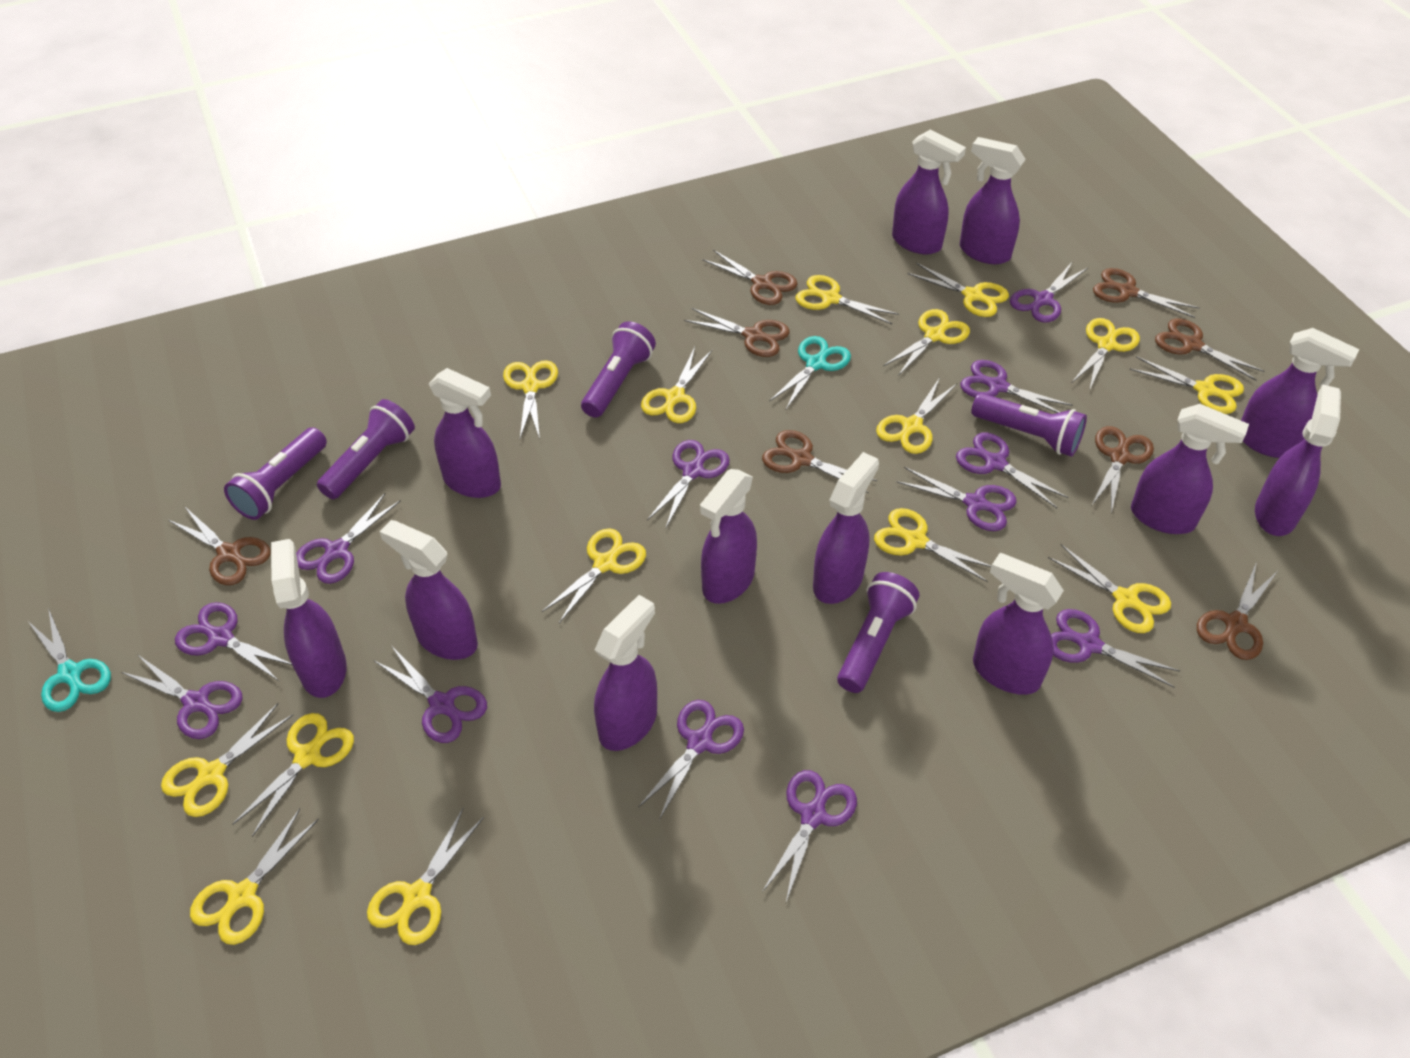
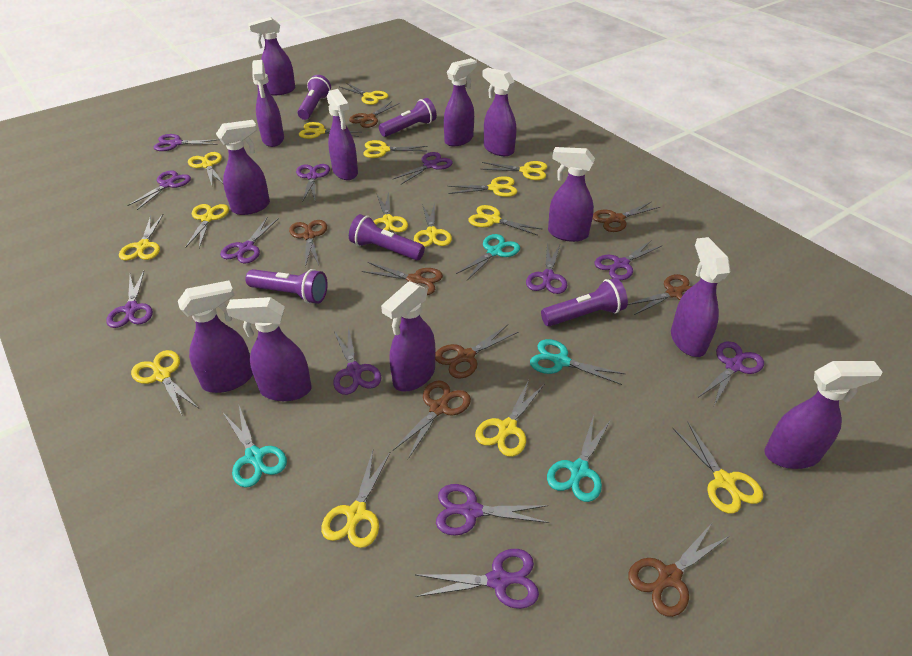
turquoise scissors: [27,608,111,712] [769,336,851,409] = 2 -> [223,406,287,488] [456,234,520,280] [530,339,625,385] [547,415,611,502] = 4

